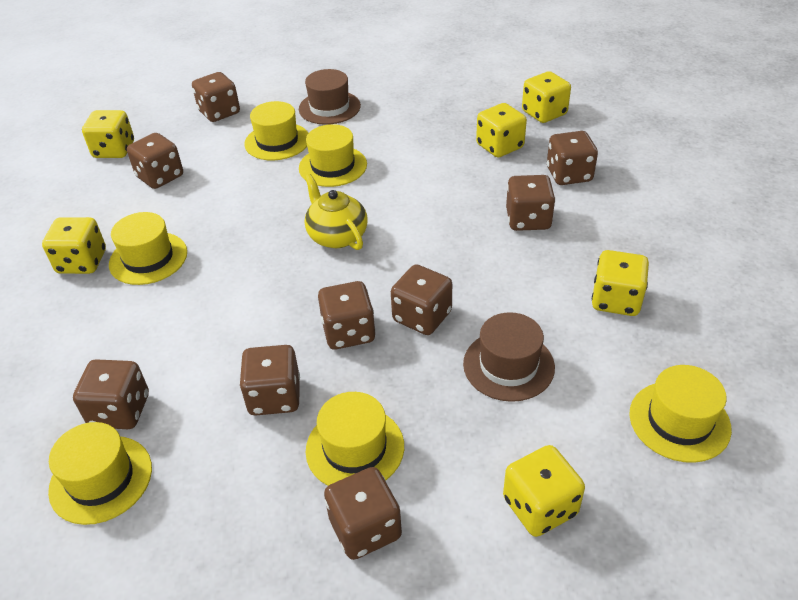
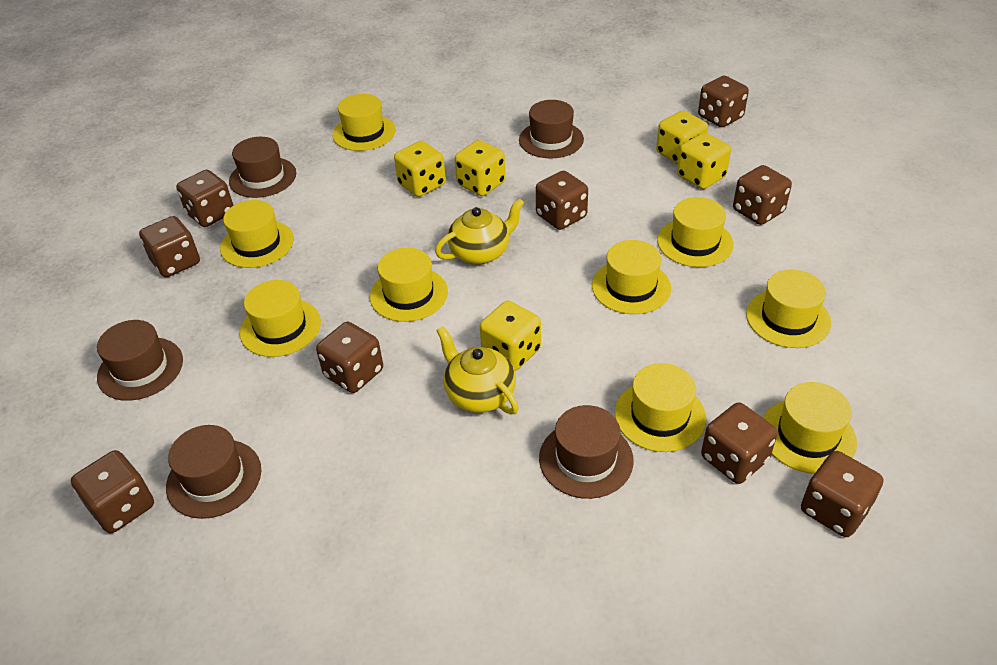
brown hat: [299,69,361,125] [463,312,555,402] = 2 -> [97,320,183,401] [166,425,261,519] [229,137,296,198] [519,100,584,158] [539,405,634,499] = 5
yellow dice: [42,217,106,274] [82,110,134,158] [476,103,527,157] [503,445,585,537] [522,71,571,123] [592,250,649,316] = 6 -> [394,141,446,197] [455,140,506,196] [480,301,541,371] [656,111,708,164] [677,133,731,189] = 5
yellow hat: [48,422,152,525] [109,212,187,285] [244,101,308,161] [299,124,367,187] [306,392,404,486] [629,365,732,463] = 6 -> [220,200,294,268] [240,280,321,357] [332,94,396,151] [370,248,448,322] [592,240,671,314] [615,363,706,452] [657,197,734,267] [746,270,831,348] [763,382,857,474] = 9
yellow teapot: [305,174,367,250] = 1 -> [435,198,524,264] [436,326,519,414] = 2

